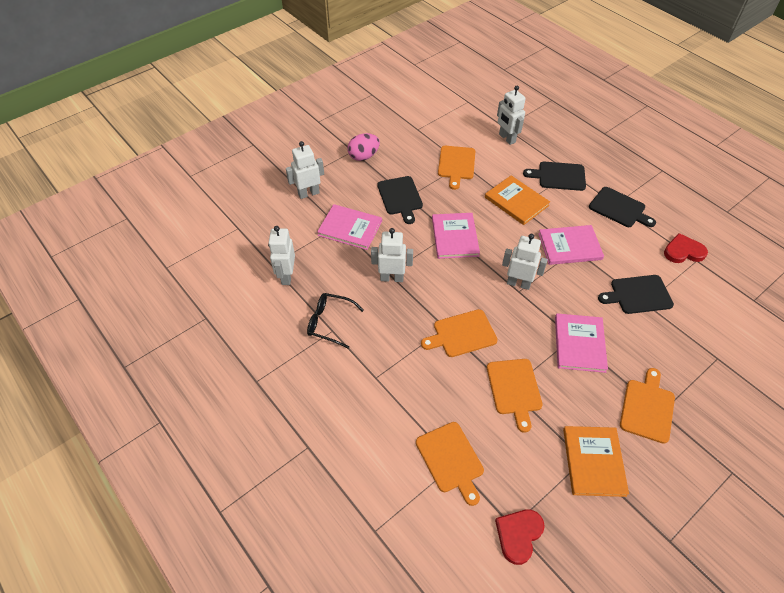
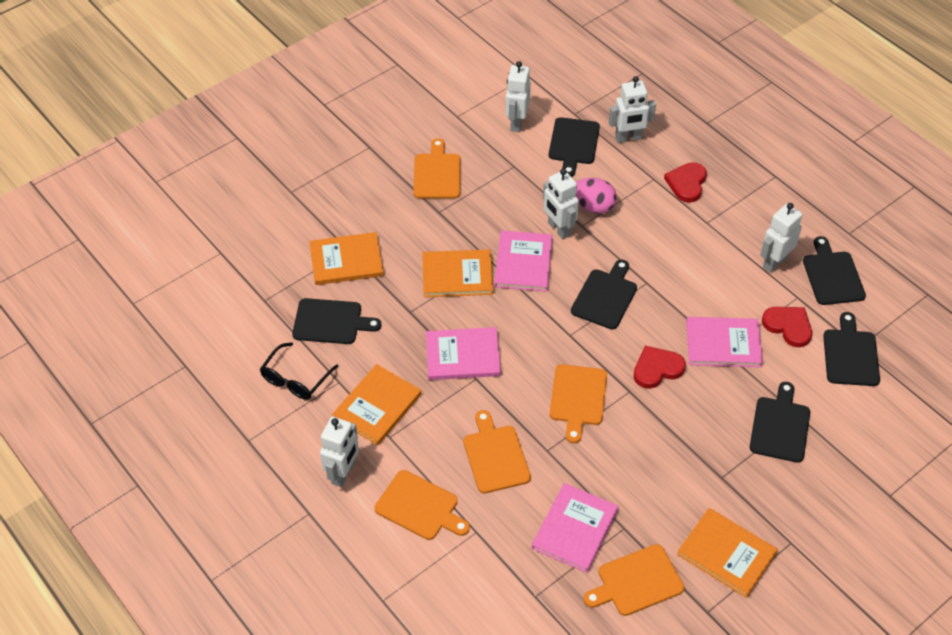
black cutting board: [377,176,423,224] [523,162,586,191] [589,187,656,227] [598,275,674,314] = 4 -> [292,298,382,344] [549,117,600,177] [571,259,637,329] [750,382,810,463] [803,236,866,305] [823,312,880,386] = 6
orange book: [485,175,550,225] [563,426,629,497] = 2 -> [309,232,384,285] [332,364,421,445] [422,249,493,297] [677,508,778,598] = 4
red heart: [495,510,545,565] [664,233,708,263] = 2 -> [634,346,686,389] [664,162,707,203] [762,307,812,347] = 3

